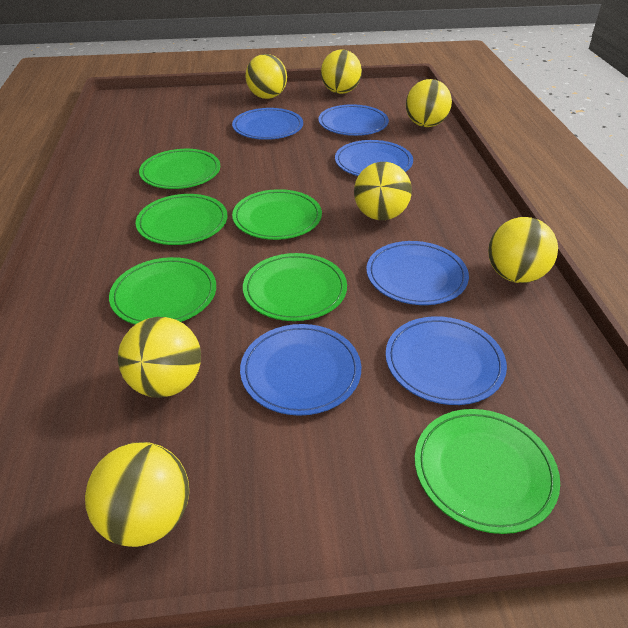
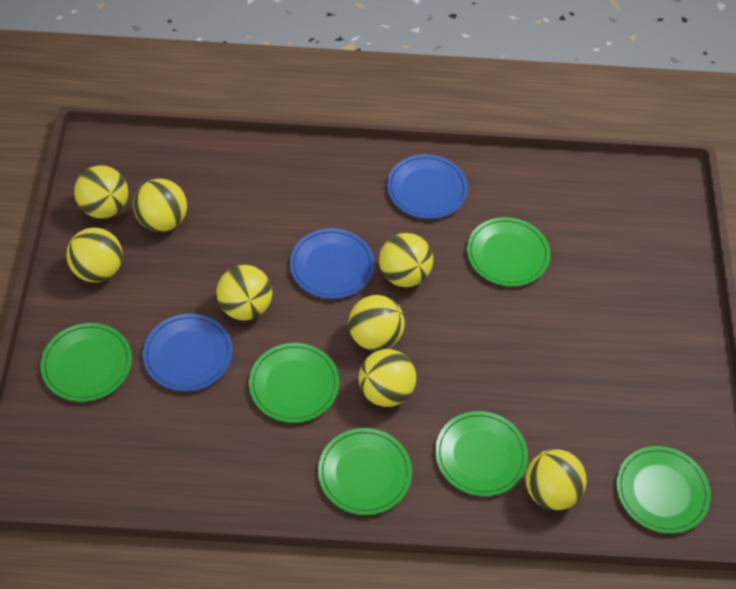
blue plate: [232,108,303,140] [240,324,361,416] [318,104,389,136] [335,140,413,176] [366,241,469,305] [385,316,507,405] = 6 -> [143,314,233,392] [290,228,374,299] [387,154,468,219] = 3
yellow ball: [85,442,189,547] [118,317,201,398] [245,54,287,99] [321,50,362,94] [354,162,412,220] [406,79,452,127] [488,217,558,283] = 7 -> [66,228,123,282] [74,165,128,218] [133,179,187,232] [216,265,272,320] [348,295,405,351] [359,349,416,407] [379,233,433,287] [525,449,587,510] = 8

